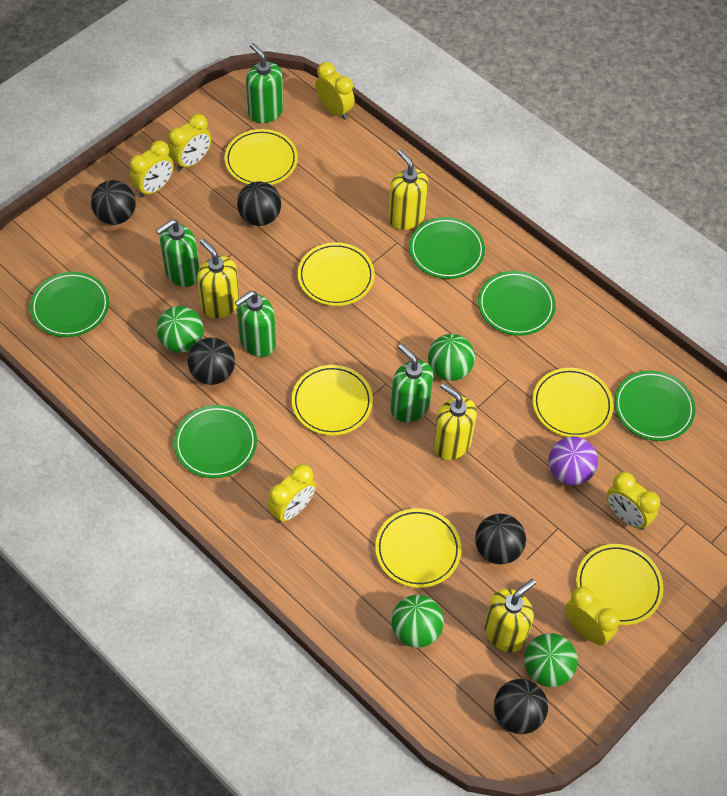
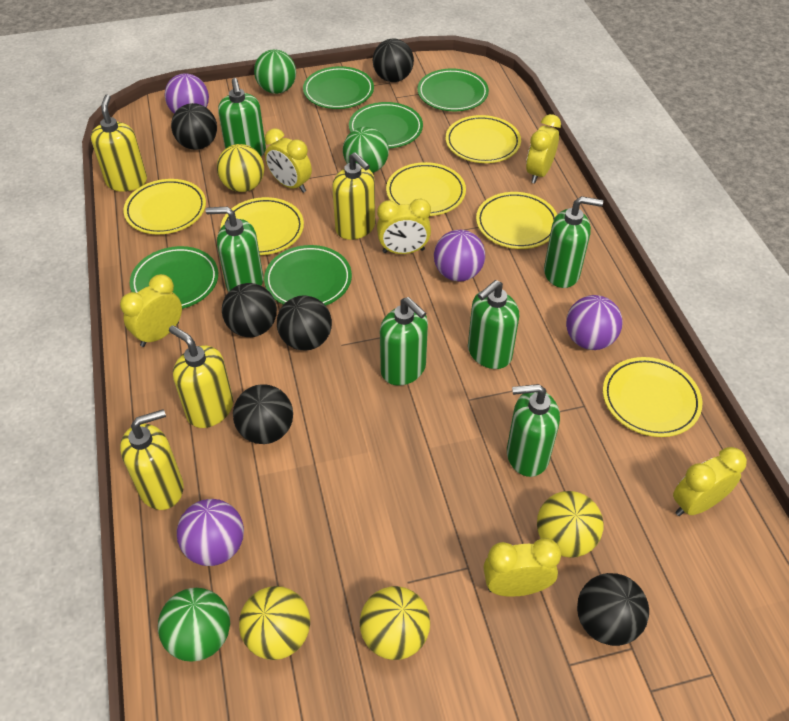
black ball: [91,180,136,225] [188,338,235,385] [237,181,281,226] [475,514,526,564] [494,679,548,734] = 5 -> [171,103,217,150] [222,283,277,337] [233,384,293,444] [277,295,332,351] [372,39,414,82] [577,573,649,646] = 6
green ball: [156,306,204,353] [391,595,444,648] [428,334,475,381] [524,633,578,687] = 4 -> [158,588,230,662] [254,50,296,94] [343,127,389,173] = 3
green soap dispenser: [156,219,200,287] [235,291,276,357] [246,43,284,123] [391,344,433,422] = 4 -> [205,207,263,292] [218,78,266,156] [380,297,428,386] [468,280,519,369] [507,384,560,477] [544,196,603,288] = 6
purple ball: [548,436,598,485] = 1 -> [165,73,209,114] [177,499,244,566] [434,230,485,281] [566,295,623,350] = 4
yellow ball: none = 0 -> [217,144,264,192] [239,586,310,660] [360,586,430,660] [537,491,604,558] = 4

